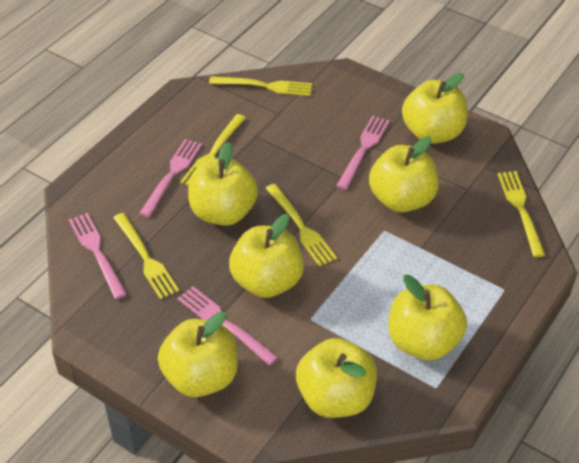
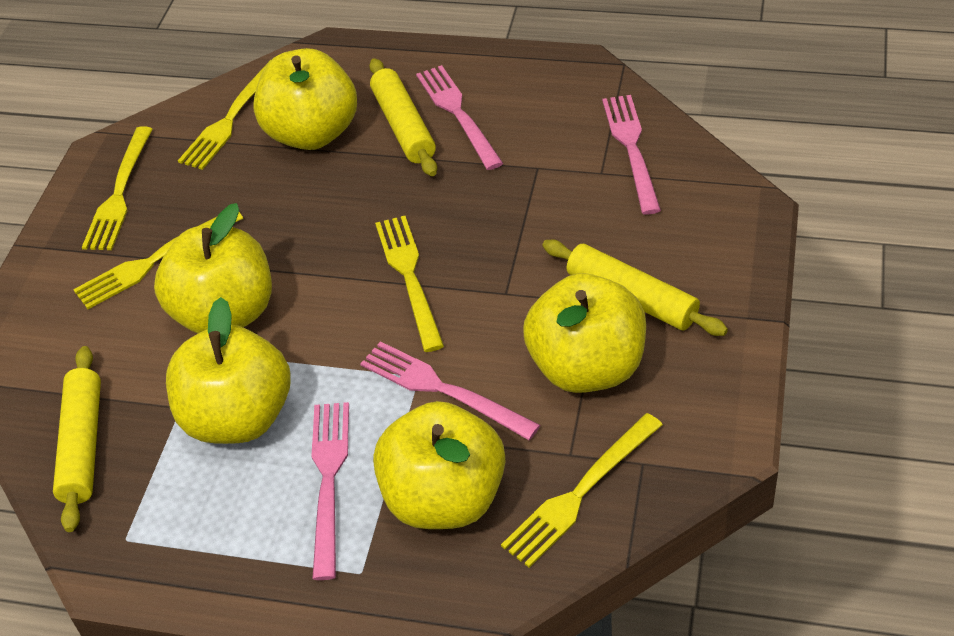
yellow apple: [158,311,238,397] [188,142,258,226] [229,214,304,298] [296,338,377,418] [369,136,439,212] [389,275,467,360] [402,73,467,144] = 7 -> [154,203,272,333] [166,297,290,444] [253,48,357,150] [373,401,505,529] [523,273,646,393] = 5
yellow rolling pin: none = 0 -> [53,346,101,532] [369,58,437,176] [543,240,728,336] = 3

